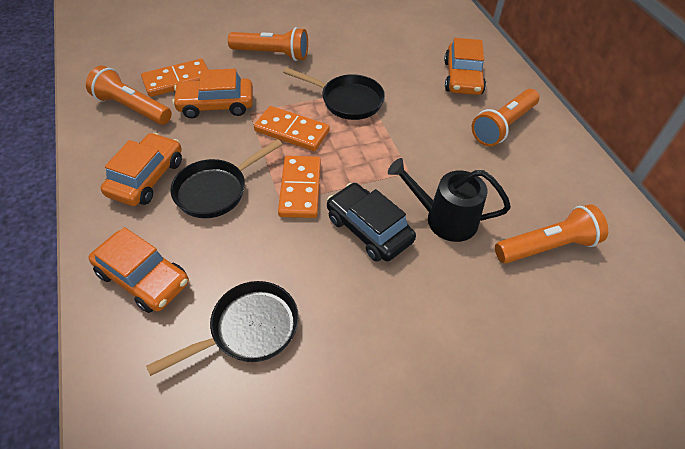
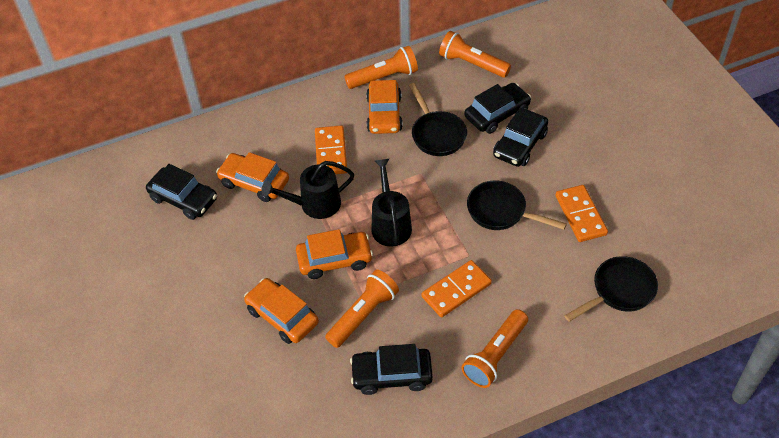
black car: [327,183,416,262] = 1 -> [146,164,217,220] [350,344,433,395] [465,83,531,134] [493,108,548,167] = 4
black watering can: [388,158,511,242] = 1 -> [261,161,354,219] [371,158,412,247] = 2

